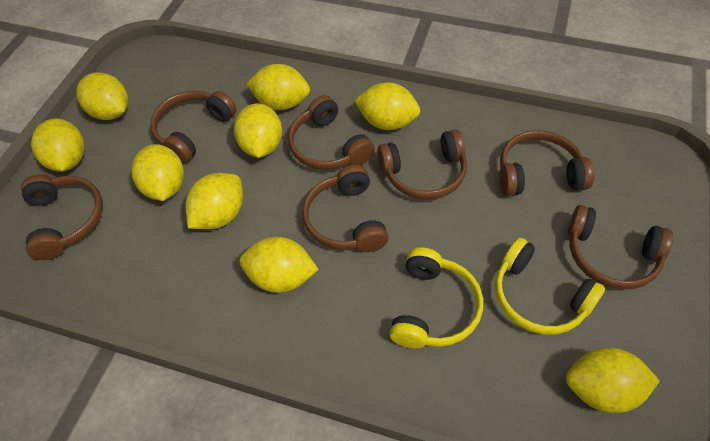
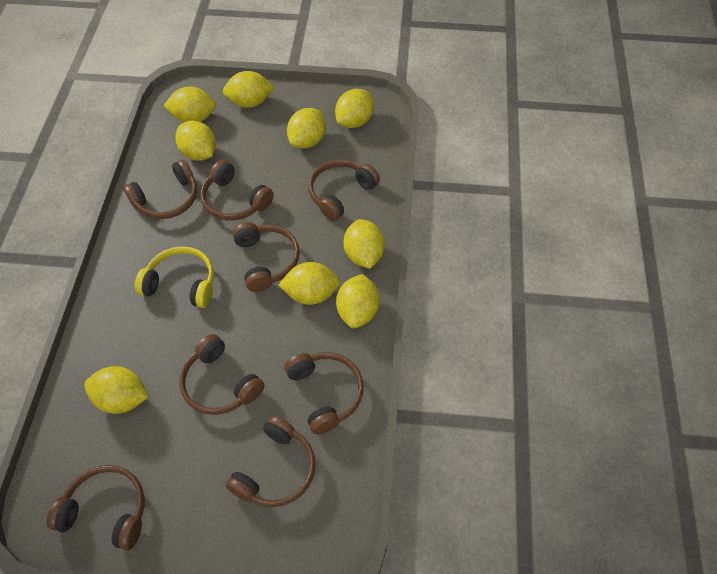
brown headphones: [21,174,103,260] [150,91,237,163] [288,95,375,170] [302,165,389,252] [377,129,467,200] [500,130,594,196] [568,205,673,289] = 7 -> [47,465,145,550] [124,159,197,219] [179,334,265,415] [200,160,274,220] [226,415,316,507] [233,222,300,292] [284,352,364,435] [308,159,380,221] = 8
yellow headphones: [389,247,483,348] [495,238,605,335] = 2 -> [135,246,214,308] = 1

